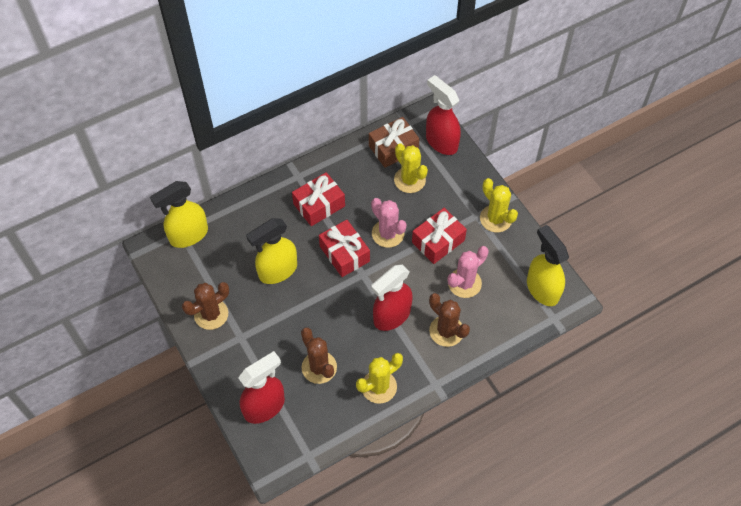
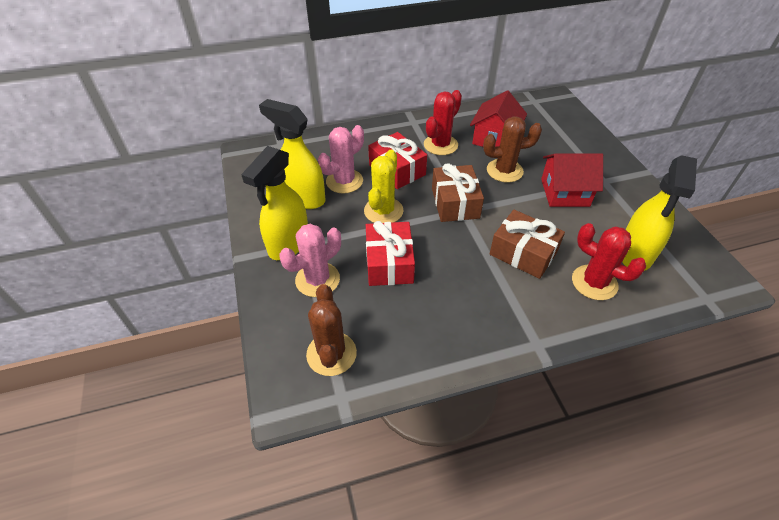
brown cactus: [182,282,229,330] [301,327,337,384] [429,293,470,347] = 3 -> [306,284,357,376] [483,116,542,182] = 2
brown gift: [369,117,419,168] = 1 -> [432,163,484,222] [490,210,565,279] = 2
red cactus: none = 0 -> [424,90,462,155] [572,223,646,300] = 2
red gift: [292,172,345,226] [319,220,370,277] [412,208,467,264] = 3 -> [366,221,415,286] [368,132,427,189] = 2
red house: none = 0 -> [470,90,527,147] [541,153,603,207] = 2
red spray bottle: [238,351,285,424] [371,265,412,331] [426,75,461,155] = 3 -> none = 0
yellow cactus: [356,353,403,404] [394,143,428,193] [480,178,518,232] = 3 -> [364,150,403,223] = 1

